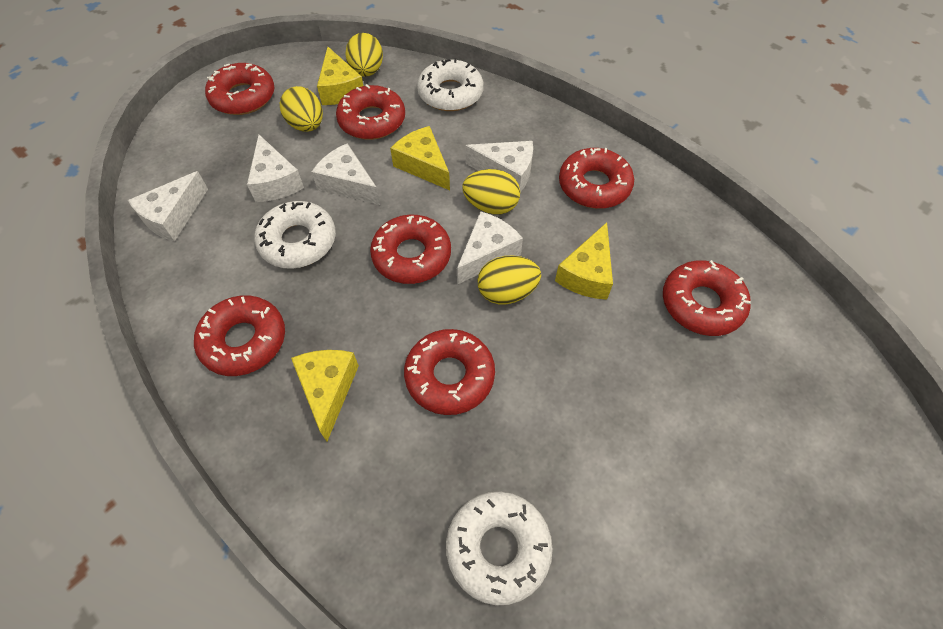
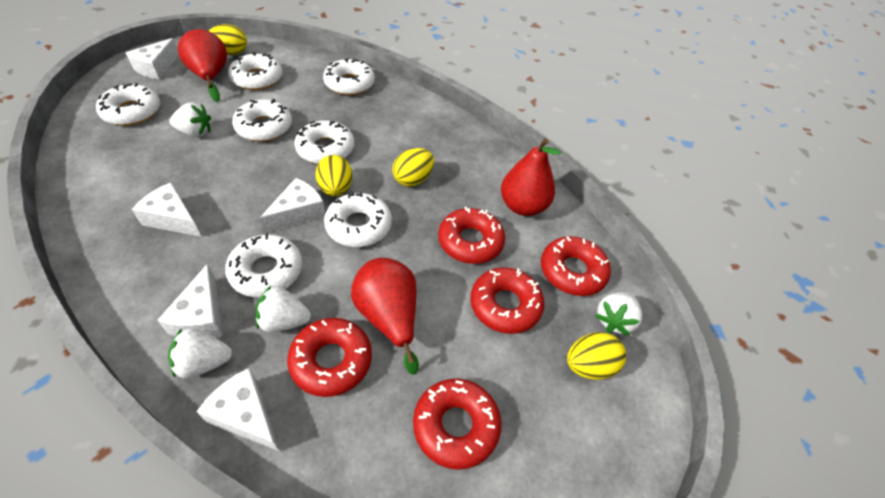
red donut: [194,295,285,376] [205,63,274,115] [336,84,405,140] [370,215,451,284] [404,329,495,415] [559,148,634,209] [663,260,751,336] = 7 -> [287,318,372,397] [413,379,501,470] [438,207,505,264] [470,267,545,334] [541,236,611,296] = 5
red pear: none = 0 -> [178,29,227,102] [351,258,419,375] [501,138,561,216] = 3
white donut: [255,201,336,269] [417,58,483,111] [446,492,553,606] = 3 -> [96,83,160,126] [225,234,302,297] [228,52,283,90] [232,99,292,142] [294,120,354,164] [323,58,375,95] [324,191,392,247] = 7
white strawberry: none = 0 -> [168,328,232,378] [170,102,211,137] [255,286,311,332] [595,292,642,336] = 4
yellow cheese: [291,350,359,441] [317,47,363,105] [390,126,450,190] [555,222,613,300] = 4 -> none = 0

